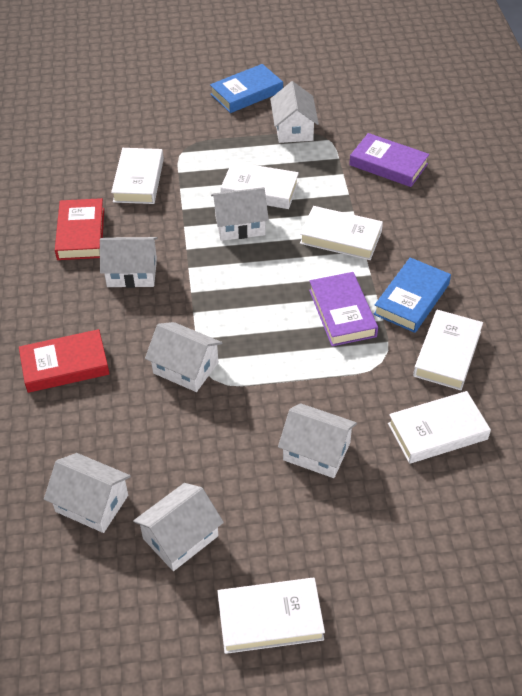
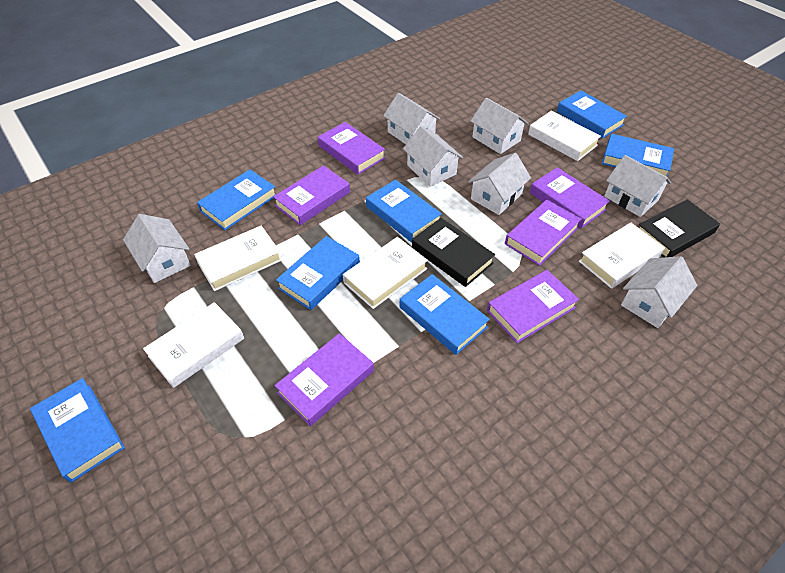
black book: none = 0 -> [412,218,495,287] [639,199,720,257] = 2
blue book: [210,64,283,113] [373,257,451,333] = 2 -> [30,378,125,483] [197,169,276,230] [276,236,360,310] [366,180,442,242] [400,274,490,355] [557,90,627,139] [602,134,674,176] = 7
purple book: [309,272,378,346] [349,133,430,187] = 2 -> [273,165,350,225] [274,333,374,426] [318,122,385,174] [487,270,579,343] [505,200,582,266] [530,167,610,228] = 6
red book: [19,329,110,393] [55,198,104,260] = 2 -> none = 0
white book: [111,148,164,204] [217,578,325,654] [221,161,299,209] [300,206,383,260] [388,391,491,464] [413,310,483,390] = 6 -> [143,302,244,388] [194,226,282,291] [343,237,428,309] [528,111,601,161] [579,222,665,289] = 5

